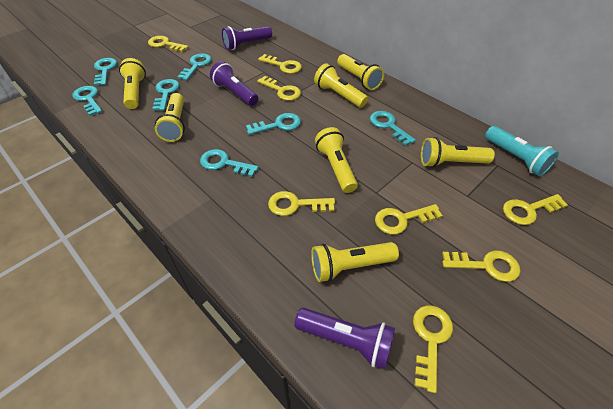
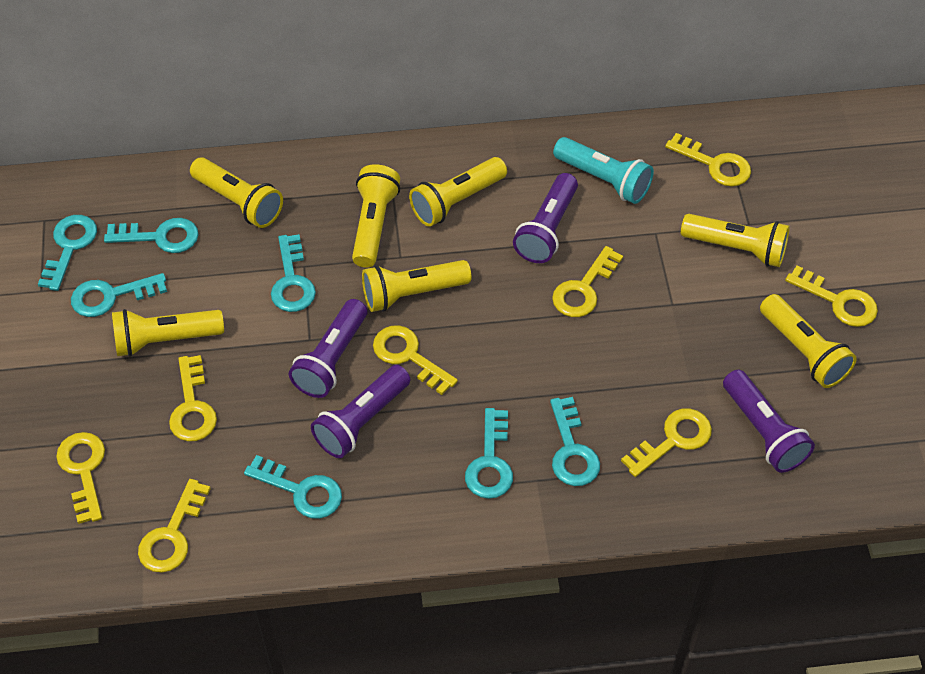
purple flashlight: [210,61,258,106] [222,26,272,50] [294,308,395,369] = 3 -> [289,299,367,398] [311,365,410,458] [513,173,578,263] [723,370,815,473] = 4

